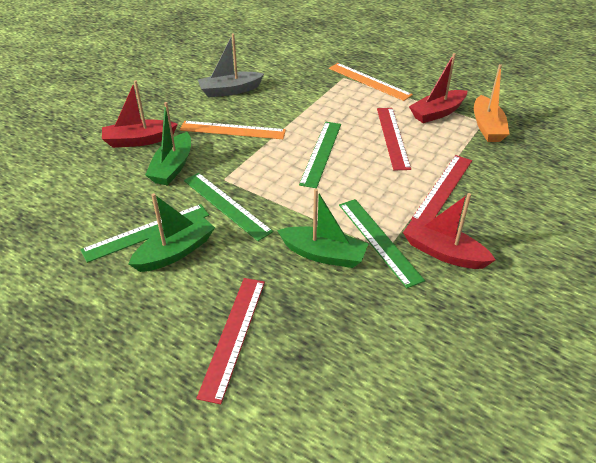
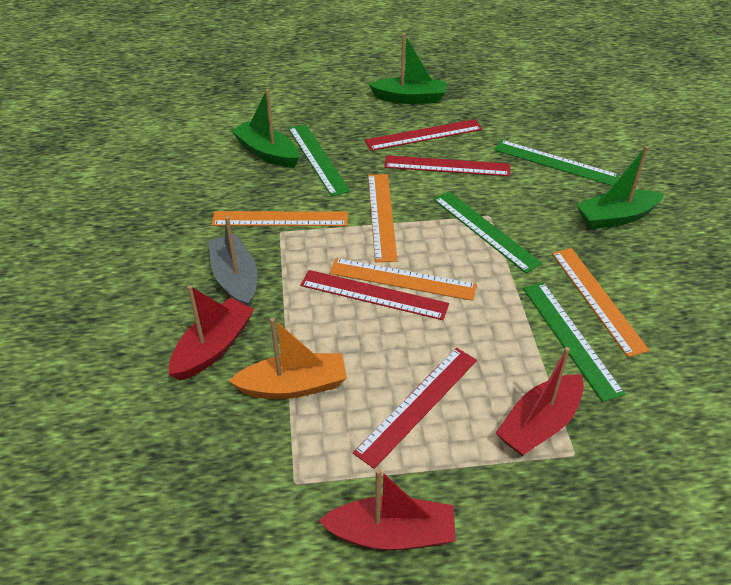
orange ruler: [180,121,286,139] [329,63,413,101] = 2 -> [212,211,348,226] [329,258,477,301] [368,174,398,262] [552,248,650,357] = 4
red ruler: [196,278,265,404] [377,108,411,171] [411,155,472,222] = 3 -> [300,270,449,320] [353,348,477,469] [365,119,482,151] [384,155,510,176] = 4

